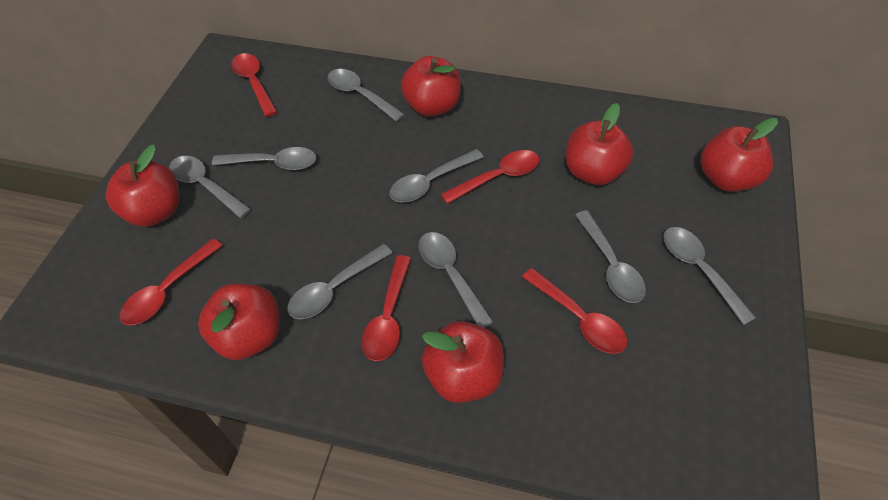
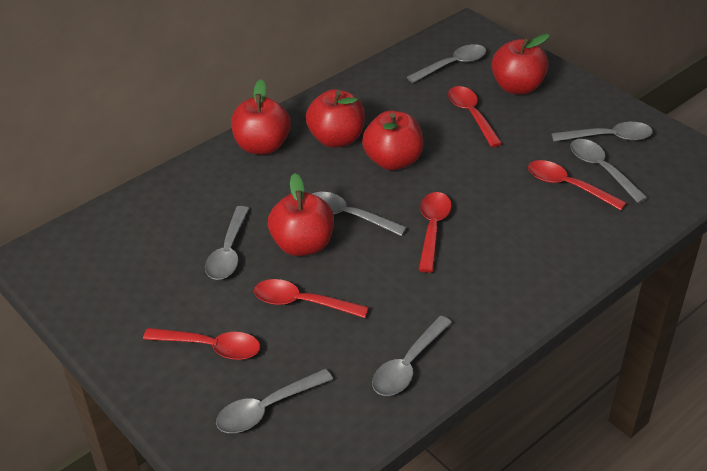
grey spoon: [169,156,251,218] [212,147,316,170] [287,244,392,319] [327,69,405,122] [389,149,484,202] [418,232,493,328] [575,210,646,303] [663,227,756,325] = 8 -> [205,206,250,280] [216,369,333,433] [312,192,407,236] [372,316,452,396] [407,44,486,83] [552,122,653,142] [570,139,648,203] = 7
red apple: [106,145,179,227] [198,283,280,360] [401,56,461,117] [422,321,504,403] [566,103,633,185] [700,118,778,192] = 6 -> [231,79,291,155] [268,173,334,256] [306,89,365,148] [362,111,423,170] [491,34,550,94] = 5

